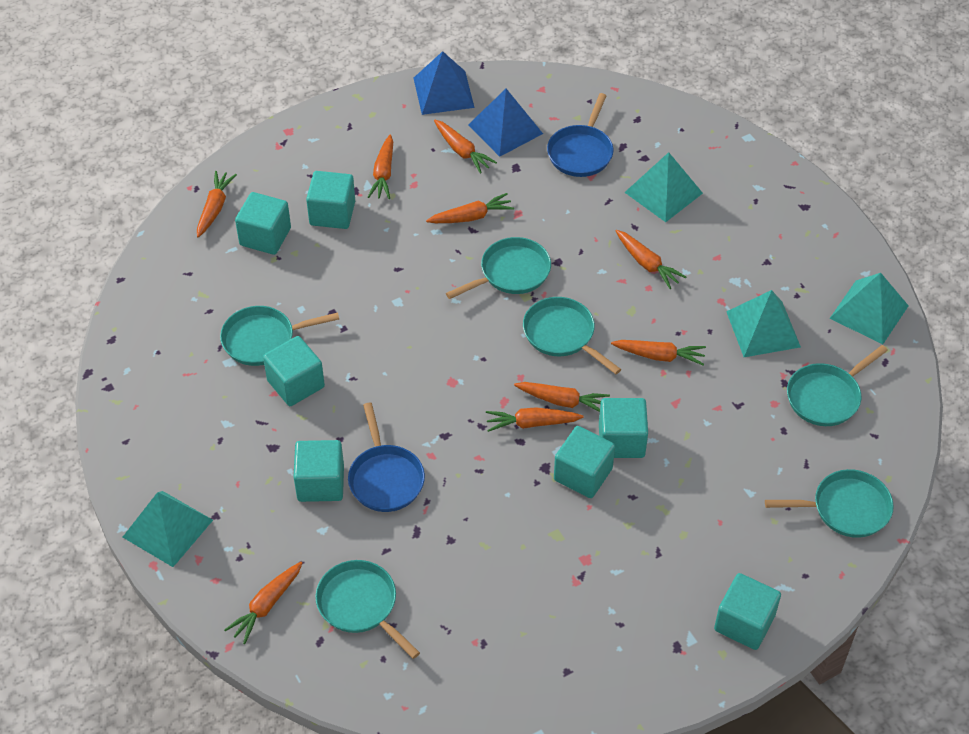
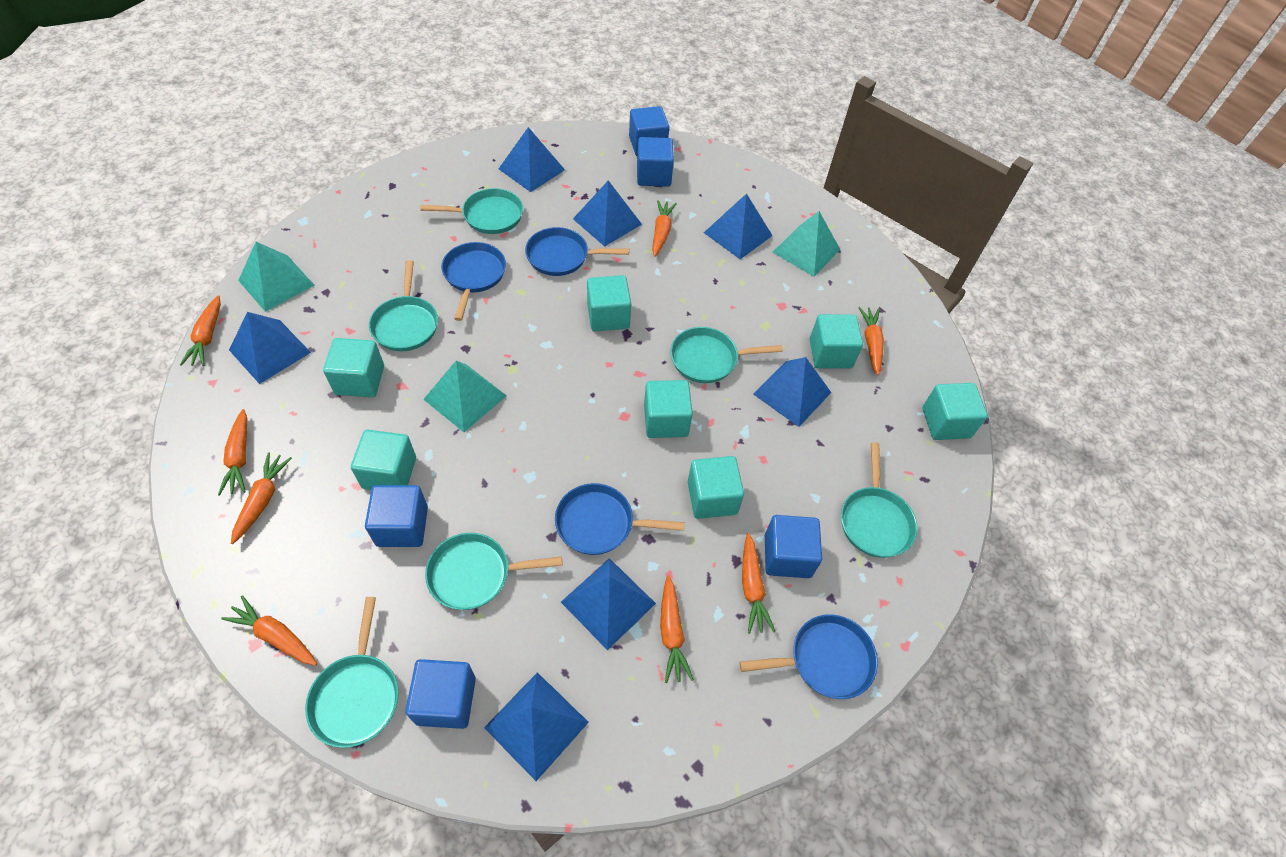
blue cube: none = 0 -> [365,485,428,547] [405,659,476,729] [629,106,669,156] [637,137,674,187] [765,515,822,578] = 5
blue pan: [348,403,425,512] [547,93,613,177] = 2 -> [441,242,506,321] [525,227,629,276] [555,483,685,555] [739,614,878,699] = 4
blue pyramid: [413,51,475,115] [468,89,543,157] = 2 -> [229,312,311,384] [484,672,589,781] [499,127,565,192] [561,558,656,650] [573,180,642,247] [704,193,773,259] [753,357,831,427] = 7
orange carrot: [197,171,237,238] [224,562,302,644] [368,134,393,199] [426,193,514,223] [434,120,497,174] [486,407,584,432] [514,382,610,412] [611,340,706,366] [616,230,686,289] = 9 -> [180,295,221,366] [218,409,247,496] [221,595,317,666] [231,453,292,544] [652,200,677,257] [660,575,694,683] [742,533,775,634] [858,307,884,375] = 8
turquoise pyramid: [123,491,213,567] [624,152,703,222] [726,290,801,357] [829,273,909,344] = 4 -> [238,242,315,312] [423,361,507,432] [773,211,840,277] = 3

